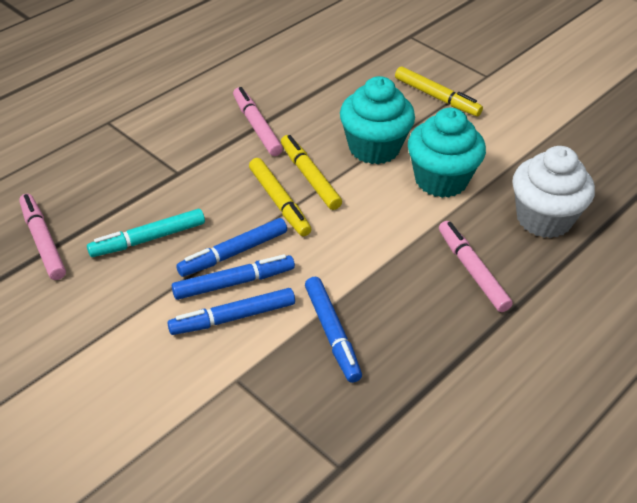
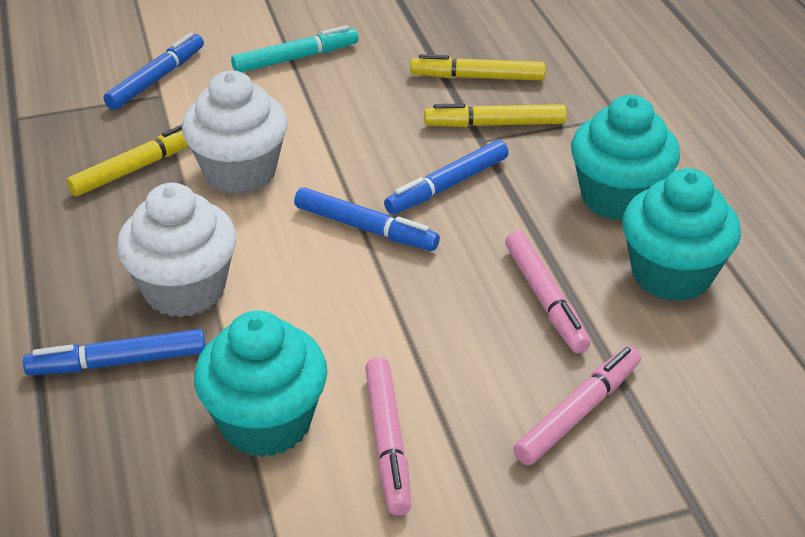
turquoise cupcake: [340,76,415,164] [408,108,486,198] = 2 -> [194,311,327,457] [571,95,680,221] [623,168,741,302] = 3
white cupcake: [512,146,595,238] = 1 -> [117,183,237,317] [182,70,288,194] = 2

